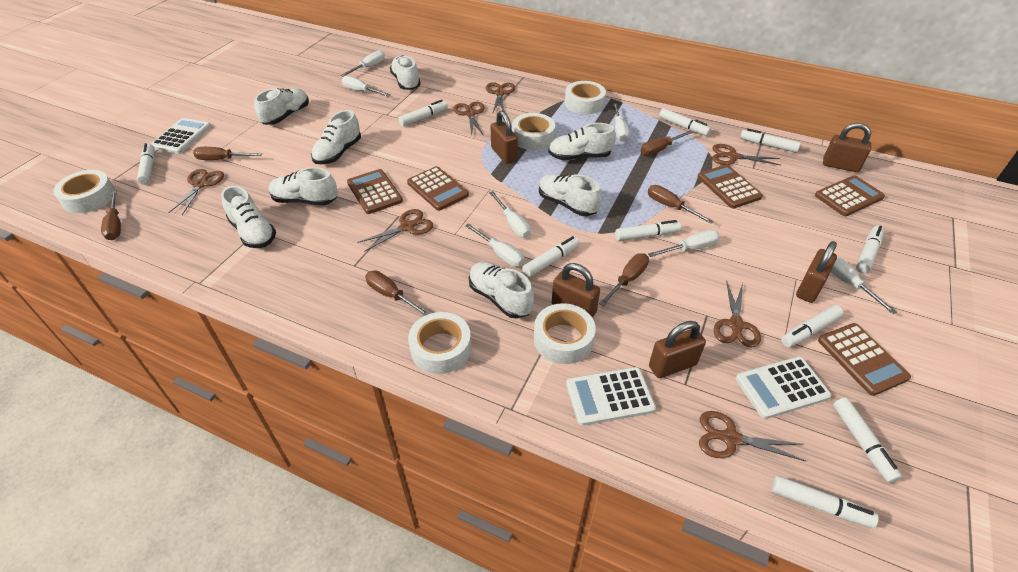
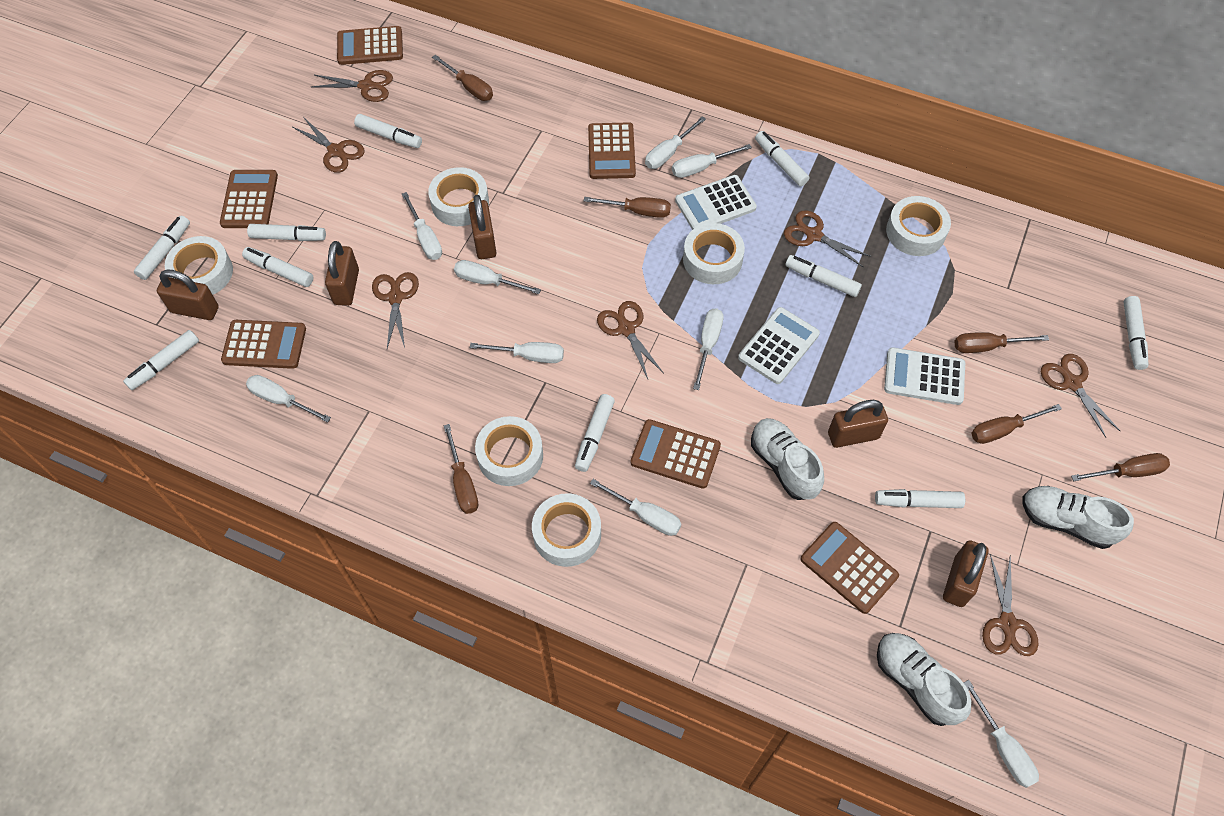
brown calculator: [347,169,403,214] [407,166,469,211] [698,164,763,208] [815,175,885,216] [818,323,911,396] = 5 -> [220,170,278,228] [221,320,306,369] [337,26,403,65] [588,122,636,179] [631,419,721,489] [800,522,899,614] = 6
white screwdriver: [341,50,385,76] [342,76,391,97] [465,223,525,267] [489,191,531,238] [613,103,629,141] [648,230,720,257] [831,256,897,314] = 7 -> [246,375,331,423] [402,192,442,260] [454,260,541,294] [470,342,564,363] [590,479,682,536] [645,116,706,169] [672,144,752,178] [693,308,724,390] [964,680,1039,788] = 9
white shoe: [221,186,276,248] [254,88,309,125] [269,167,338,206] [311,110,361,164] [390,55,421,90] [469,262,534,319] [539,174,602,216] [548,123,616,160] = 8 -> [751,418,824,500] [877,633,971,726] [1022,486,1134,549] = 3
white tape: [53,170,115,213] [408,312,471,374] [512,113,555,150] [534,303,596,364] [565,81,606,114] = 5 -> [165,236,233,295] [428,167,489,226] [475,416,543,486] [532,493,601,567] [683,223,745,284] [886,196,951,256] = 6

